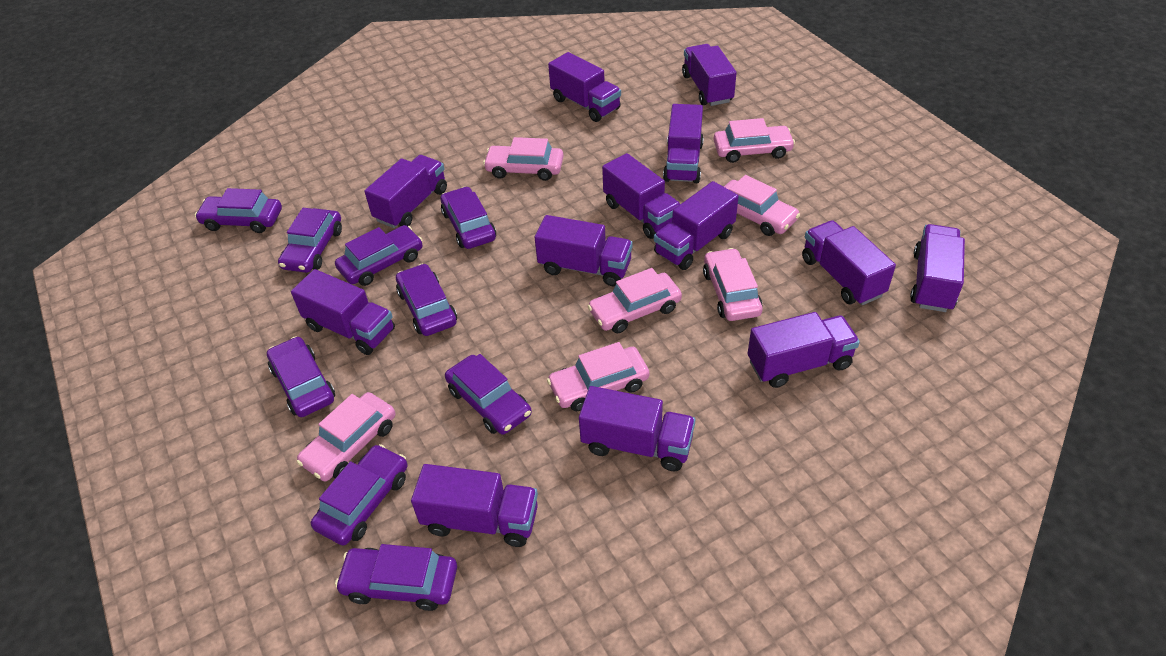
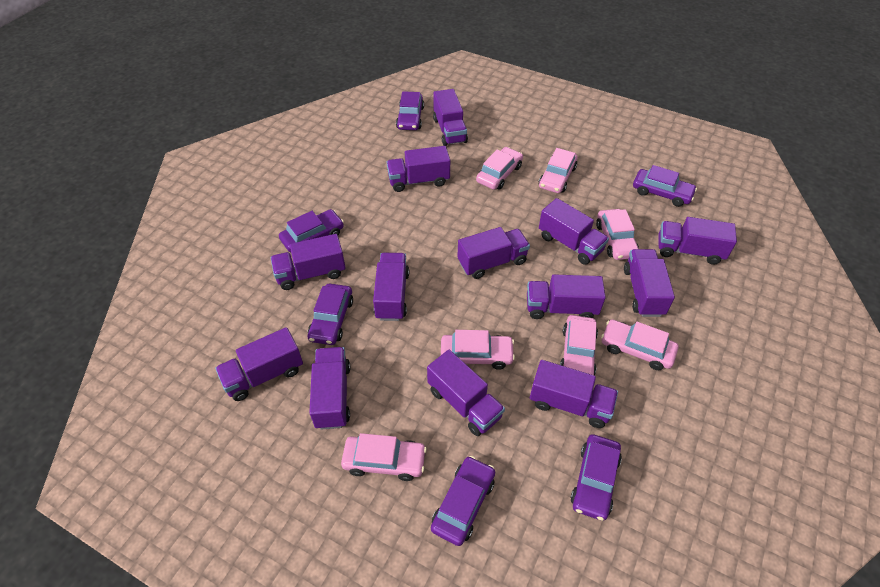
purple car: [195,188,282,233] [267,336,335,417] [278,208,342,273] [311,444,408,546] [335,225,423,286] [335,544,457,611] [396,264,457,336] [440,187,496,249] [445,354,532,434] = 9 -> [279,209,344,252] [308,284,353,345] [396,91,424,130] [431,456,495,546] [571,434,622,521] [633,165,697,207] = 6

